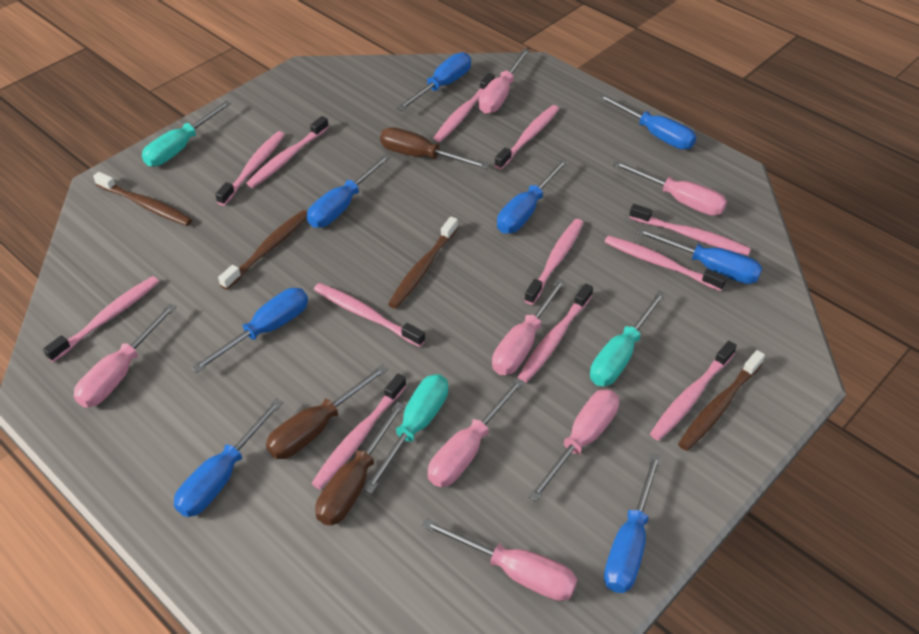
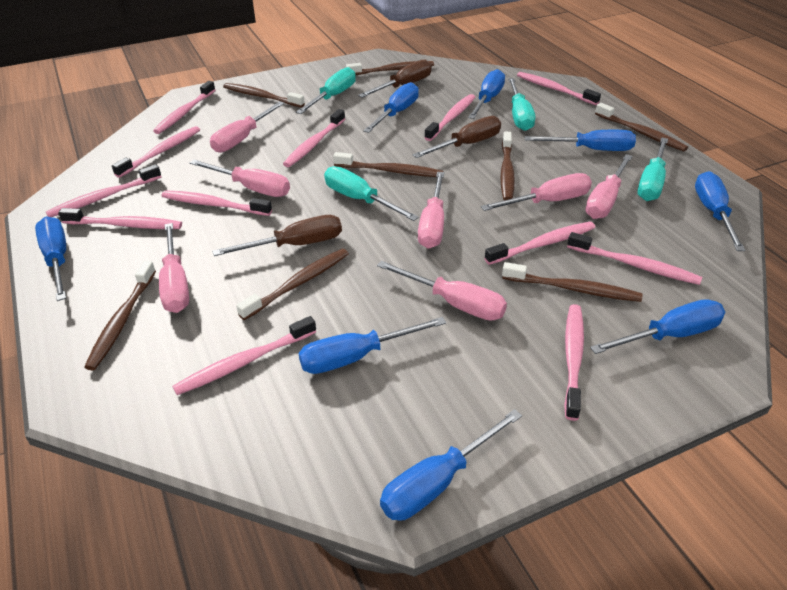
brown toothbrush: [93,172,192,226] [218,210,307,290] [388,216,458,309] [678,350,765,451] = 4 -> [84,261,156,370] [223,83,305,107] [236,248,349,320] [333,152,444,177] [346,61,434,75] [500,132,515,200] [502,262,643,302] [595,103,688,152] = 8
turquoise screwdriver: [142,101,231,167] [364,374,448,494] [590,291,666,386] = 3 -> [296,67,356,114] [324,166,419,221] [508,78,535,131] [637,138,668,201] = 4

